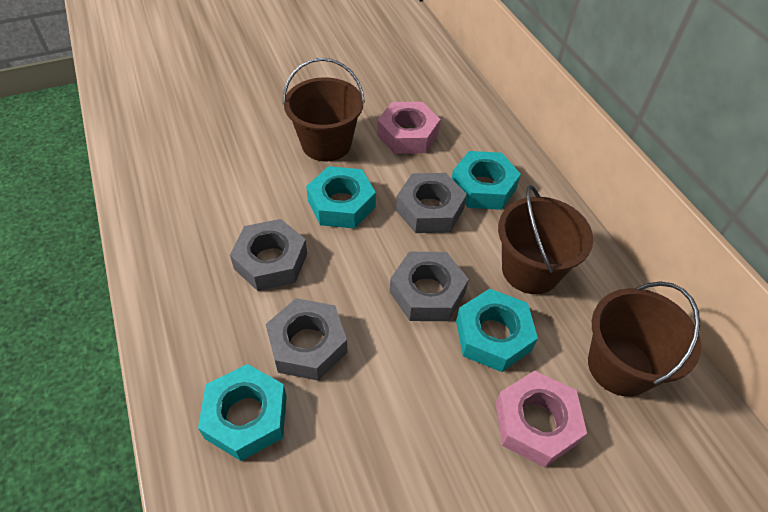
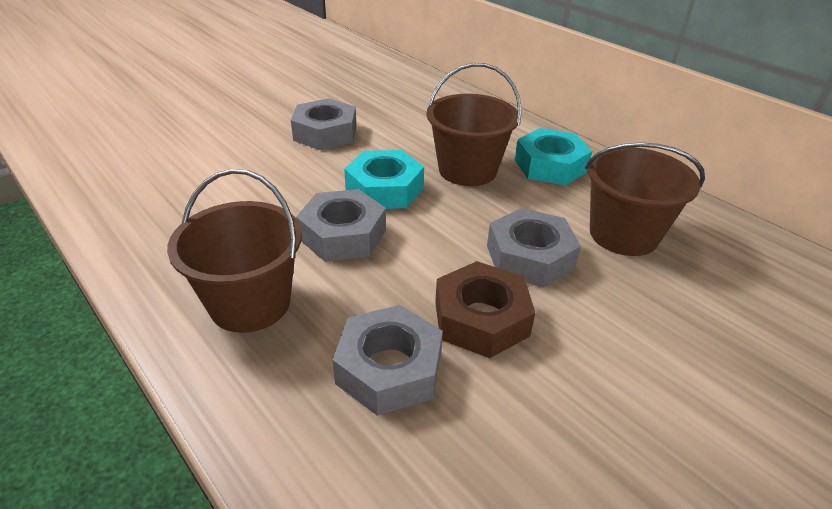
brown nut: none = 0 -> [435,261,535,358] = 1
pink nut: [377,102,440,154] [496,371,587,467] = 2 -> none = 0
turquoise nut: [198,364,287,461] [306,166,376,229] [452,151,521,210] [456,289,538,372] = 4 -> [344,150,424,209] [514,128,592,185] = 2

